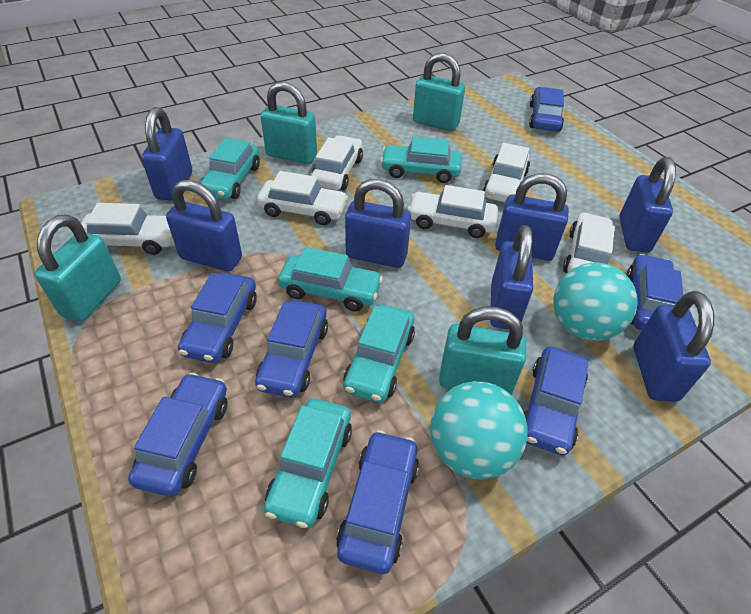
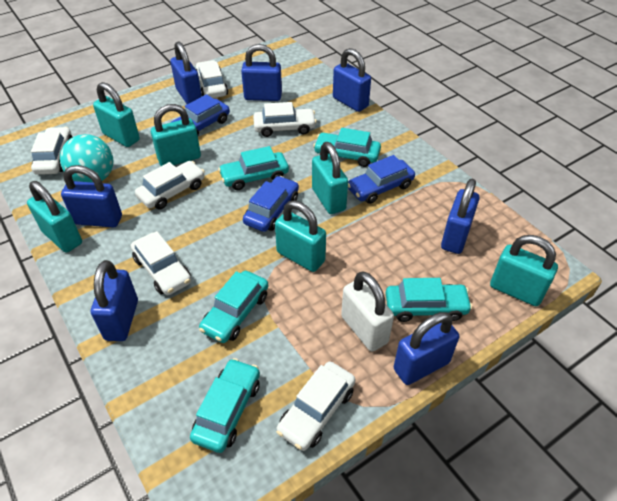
blue car: [128,373,227,497] [178,273,257,363] [255,300,328,398] [336,430,419,574] [524,346,589,456] [529,87,564,132] [627,254,683,330] = 7 -> [170,94,230,135] [243,176,299,232] [348,155,415,204] = 3
turquoise ball: [430,381,528,479] [553,263,638,341] = 2 -> [60,134,113,183] = 1
turquoise padlock: [35,214,121,322] [261,82,317,164] [413,53,465,131] [439,307,526,395] = 4 -> [27,181,82,253] [93,82,140,147] [151,104,201,166] [275,201,326,272] [312,142,348,214] [490,235,558,306] = 6
white padlock: none = 0 -> [341,271,394,352] = 1

